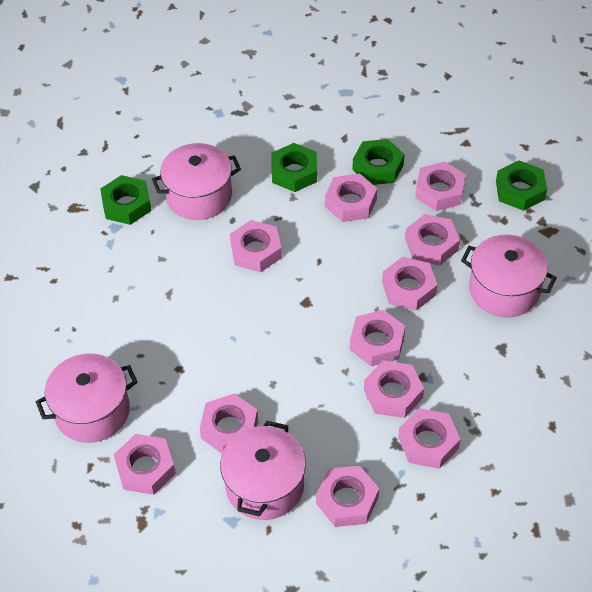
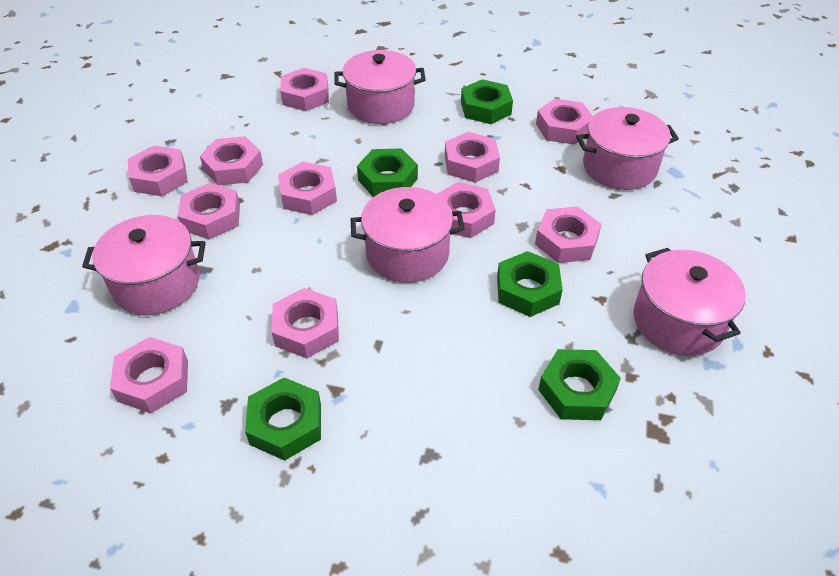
green nut: [100,175,151,225] [271,143,317,192] [352,139,405,185] [496,160,547,211] = 4 -> [245,377,321,461] [357,148,418,197] [461,79,513,124] [497,251,563,317] [538,349,621,420] = 5
pink pot: [36,353,138,443] [152,143,241,220] [220,421,306,520] [461,235,557,317] = 4 -> [82,215,206,315] [334,50,426,124] [351,187,465,283] [576,107,679,190] [634,248,746,356] = 5

